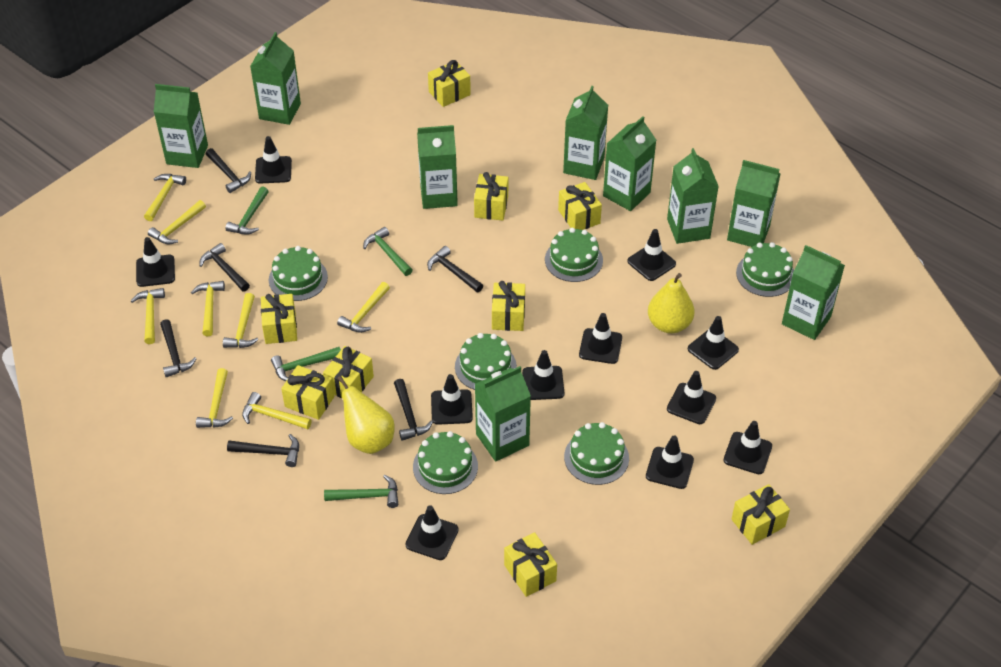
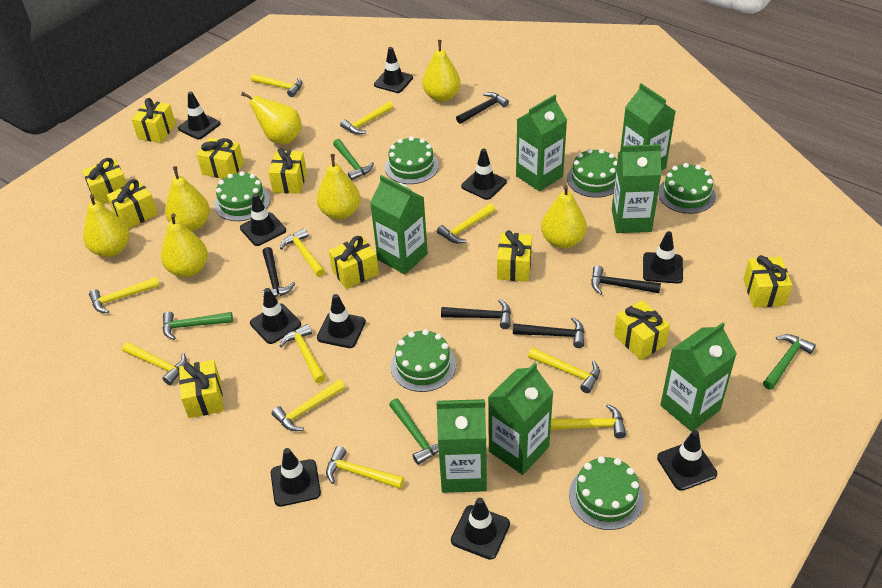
black hammer: [160,319,197,377] [199,243,250,292] [206,148,251,193] [227,434,299,467] [394,379,433,441] [427,246,483,292] = 6 -> [262,247,296,297] [441,299,511,329] [456,92,509,124] [513,317,584,348] [591,265,661,294] = 5
black traffic cone: [136,237,175,287] [255,136,292,183] [405,505,459,560] [431,374,473,425] [522,350,564,400] [579,313,622,364] [627,229,676,281] [646,436,694,489] [667,371,716,424] [688,316,739,370] [723,421,772,474] = 11 -> [178,92,221,139] [240,194,286,246] [250,288,301,344] [271,448,321,507] [317,294,366,348] [374,47,413,93] [451,498,510,560] [461,148,507,200] [643,231,683,284] [657,430,717,491] = 10
green carton: [154,84,208,168] [250,32,301,125] [417,125,458,209] [475,366,531,462] [563,86,608,180] [603,116,656,211] [667,148,719,244] [727,160,781,247] [782,245,845,340] = 9 -> [370,175,428,274] [436,399,487,493] [488,363,553,475] [516,95,567,192] [612,144,661,233] [620,83,675,171] [660,322,737,432] = 7
yellow gift: [261,294,297,344] [281,365,334,420] [323,346,374,399] [428,60,471,107] [474,172,508,221] [492,281,525,331] [504,532,557,597] [558,182,602,230] [731,484,790,545] = 9 -> [82,158,126,204] [107,179,158,229] [131,98,176,143] [179,360,224,418] [197,138,244,179] [269,148,307,194] [329,236,379,289] [497,230,532,282] [614,300,670,360] [743,255,792,307] = 10
yellow hammer: [131,288,165,344] [144,174,186,221] [148,200,206,244] [191,281,225,336] [196,368,233,428] [223,293,258,348] [242,392,312,429] [337,282,390,333] = 8 -> [89,277,160,313] [122,342,187,385] [251,74,303,97] [272,379,345,431] [280,228,325,277] [280,324,326,383] [326,446,404,489] [340,101,393,135] [437,203,495,243] [528,348,600,393] [550,404,626,439] = 11
yellow pear: [337,376,395,454] [648,273,694,333] = 2 -> [83,194,129,257] [161,213,208,277] [165,166,210,231] [241,92,302,144] [317,154,360,220] [422,40,461,102] [541,185,587,249] = 7

